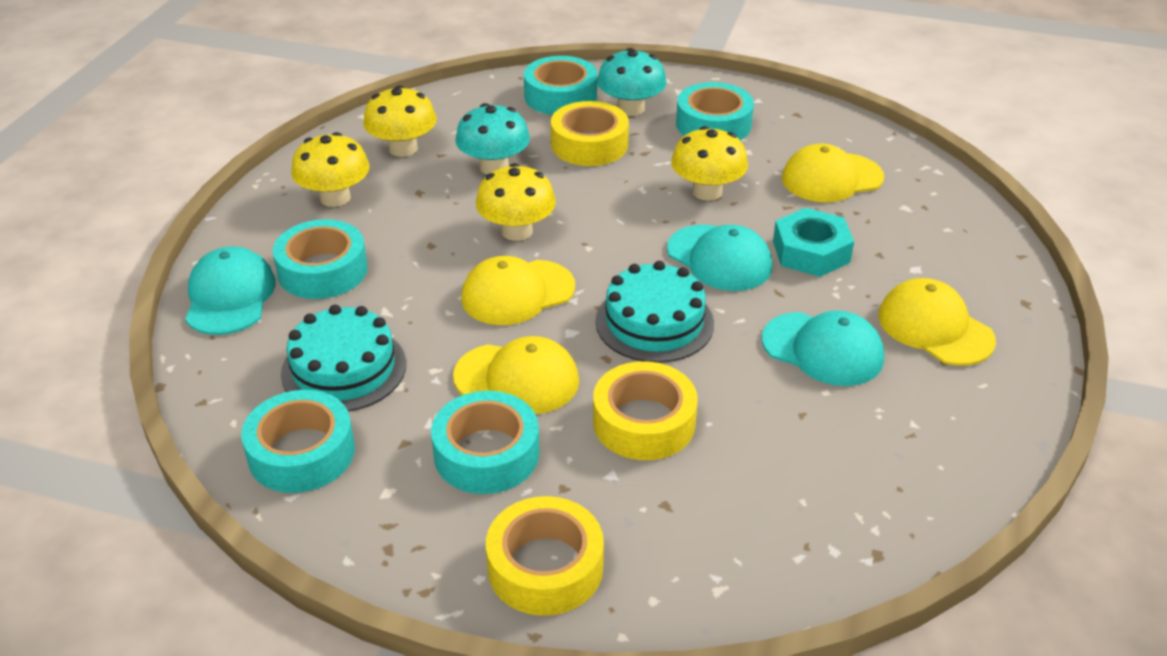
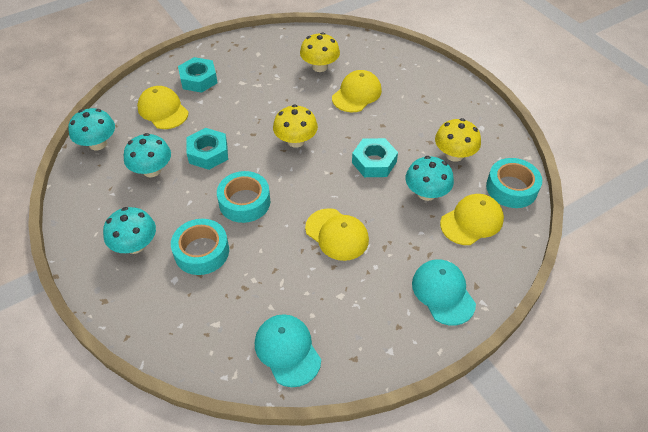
turquoise cake: [281,305,406,412] [595,261,714,363] = 2 -> none = 0
turquoise cap: [185,247,276,335] [667,225,772,291] [762,311,884,386] = 3 -> [255,314,321,387] [412,259,476,326] = 2
turquoise mushroom: [455,103,530,175] [597,48,667,116] = 2 -> [68,108,115,150] [103,207,156,254] [124,133,171,177] [405,156,454,201] = 4
turquoise nut: [773,208,854,277] = 1 -> [178,57,218,93] [186,128,228,170] [352,138,398,177] = 3
turquoise tape: [241,390,355,493] [273,219,368,299] [431,391,539,494] [524,56,597,115] [676,82,754,140] = 5 -> [171,219,229,275] [217,171,271,223] [486,158,542,208] = 3
yellow mushroom: [292,132,370,207] [363,85,437,157] [476,163,556,241] [671,126,748,201] = 4 -> [273,104,318,148] [300,32,340,72] [435,118,481,162] = 3
yellow tape: [486,496,604,616] [551,101,629,166] [593,361,698,460] = 3 -> none = 0

